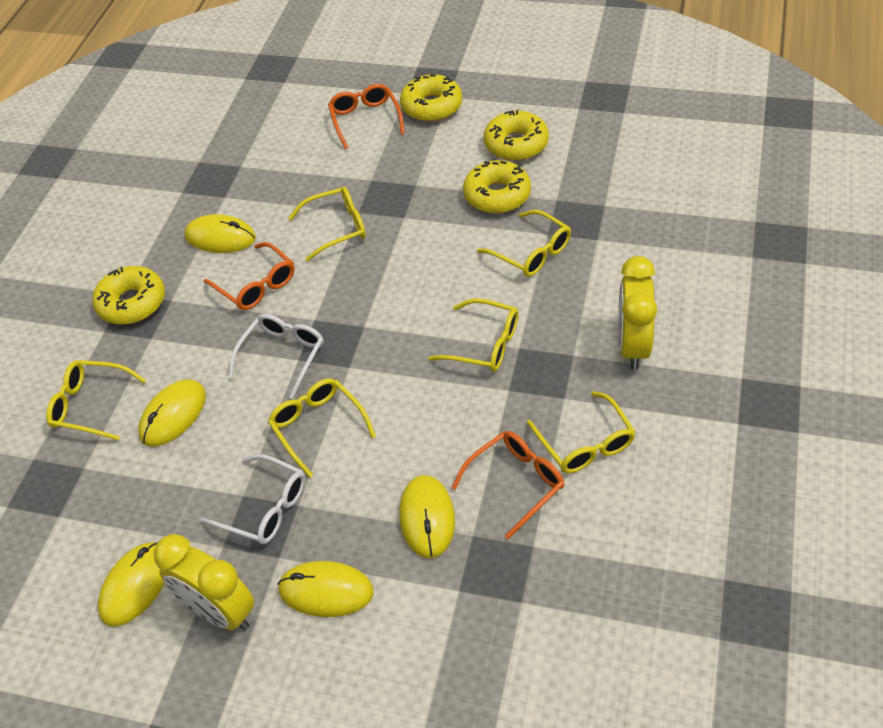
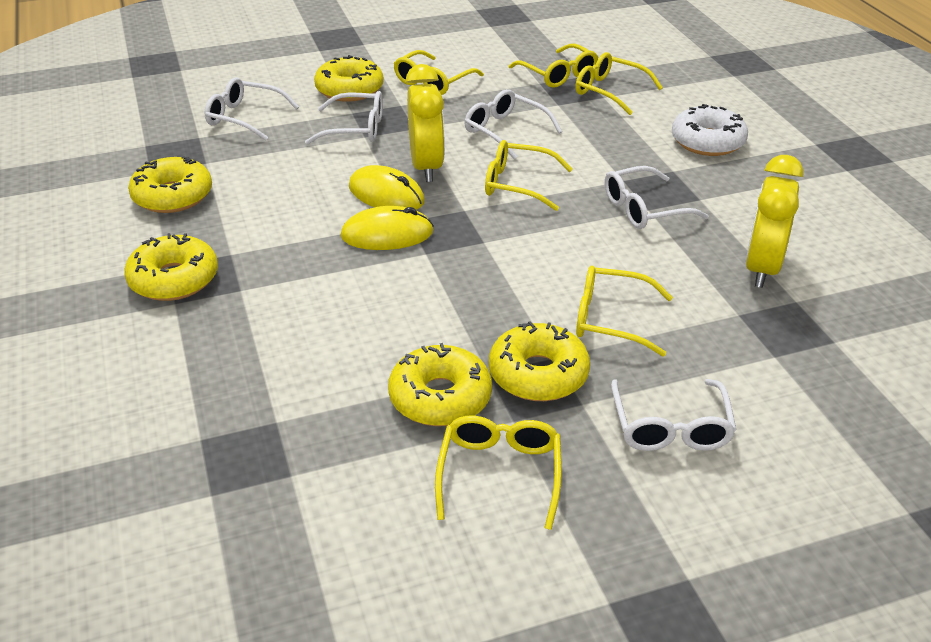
orange glasses: [204,242,295,310] [328,84,405,149] [451,431,564,539] = 3 -> none = 0
white donut: none = 0 -> [672,104,748,156] = 1
white glasses: [200,454,305,544] [228,314,324,399] = 2 -> [204,78,299,140] [305,91,383,145] [464,89,562,159] [605,166,709,229] [611,379,737,451] = 5
yellow donut: [92,266,165,325] [400,74,462,122] [463,160,531,214] [484,110,549,161] = 4 -> [124,233,218,301] [128,157,212,213] [314,55,384,102] [388,343,492,426] [489,321,590,401] = 5
yellow mouse: [98,542,165,627] [138,379,206,447] [184,214,256,253] [277,561,374,617] [399,475,455,558] = 5 -> [340,206,434,250] [349,165,425,210] = 2

